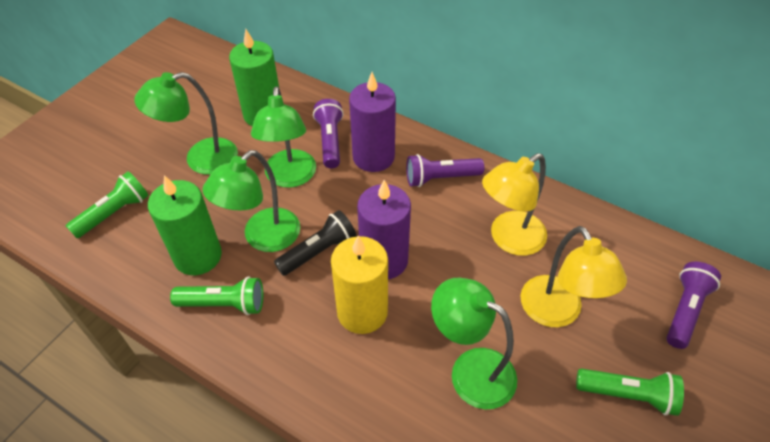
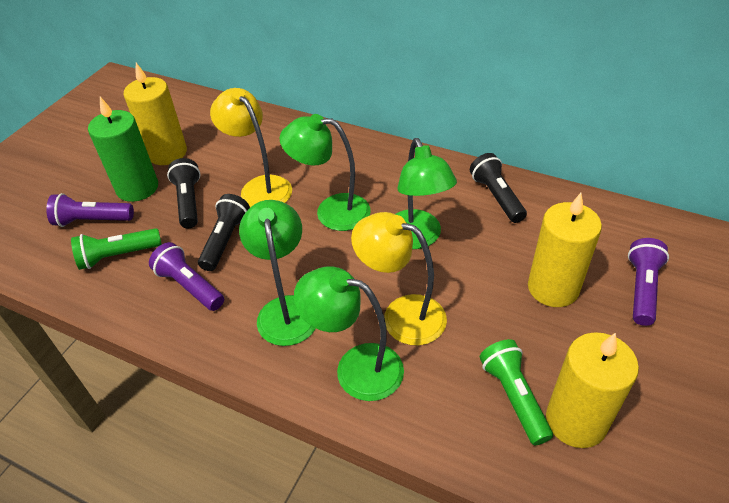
black flashlight: [274,210,357,276] = 1 -> [167,158,201,228] [198,194,250,271] [470,153,527,223] = 3
green candle: [148,175,222,275] [229,29,279,126] = 2 -> [88,97,158,202] = 1
green flashlight: [66,171,149,238] [170,277,263,315] [576,368,684,416] = 3 -> [71,228,162,270] [480,339,553,445] = 2
purple candle: [349,72,396,172] [357,180,411,279] = 2 -> none = 0
yellow candle: [331,236,388,334] = 1 -> [124,63,187,165] [528,193,602,307] [546,332,639,448] = 3

